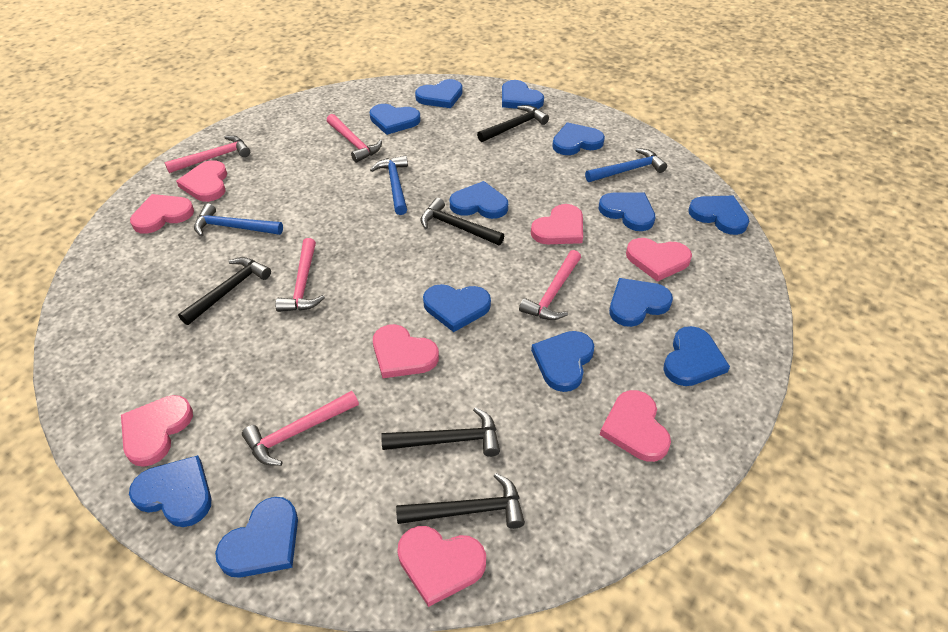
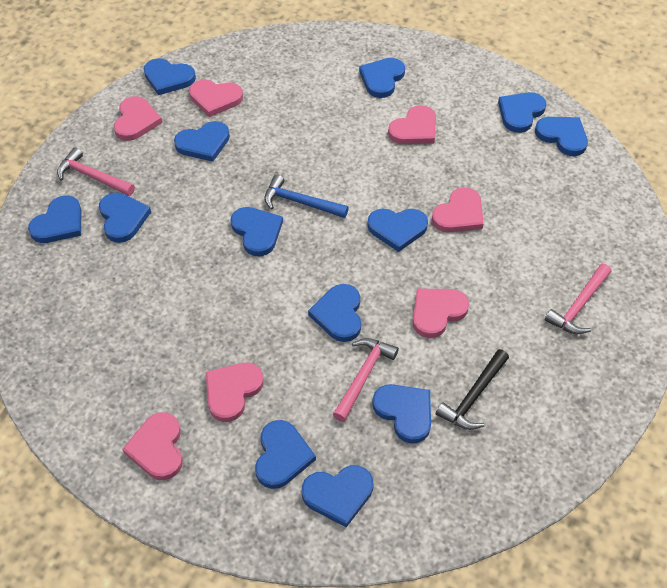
black hammer: [178,257,271,325] [381,407,500,457] [396,473,525,529] [420,198,504,245] [477,105,549,142] = 5 -> [436,349,509,430] = 1
blue hammer: [194,203,283,237] [370,155,408,215] [585,148,667,182] = 3 -> [264,174,349,218] = 1
pink hammer: [164,135,250,173] [242,391,359,466] [275,238,325,312] [327,114,382,163] [519,250,581,320] = 5 -> [57,147,135,196] [333,338,399,422] [545,264,611,334] = 3
pink heart: [121,395,193,467] [130,194,194,234] [176,160,227,202] [373,324,439,378] [397,526,486,607] [531,204,583,244] [600,390,671,462] [626,238,692,282] = 8 -> [114,96,162,141] [122,412,183,480] [189,80,243,117] [206,363,263,422] [388,105,436,144] [412,288,469,338] [432,187,484,232] = 7

